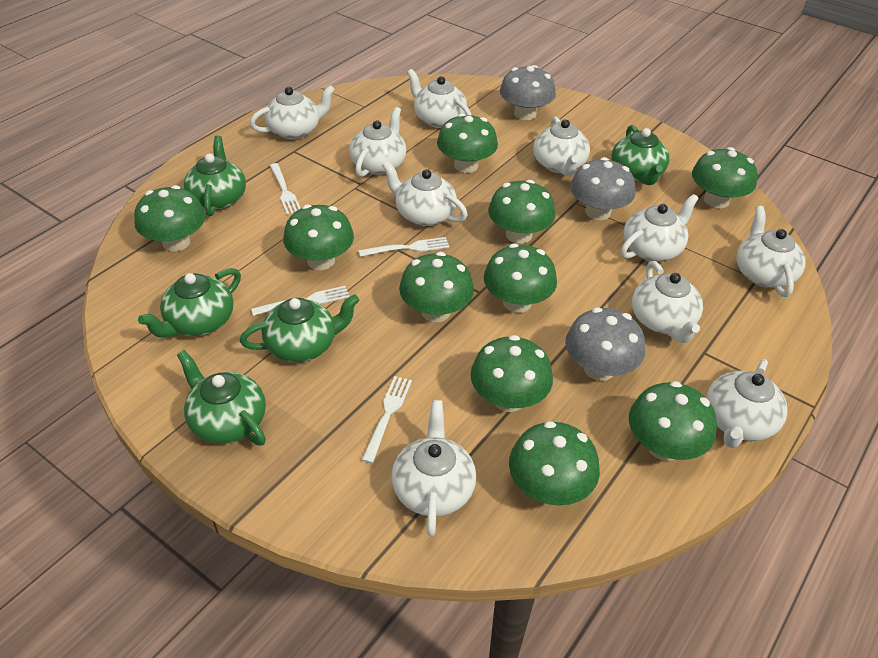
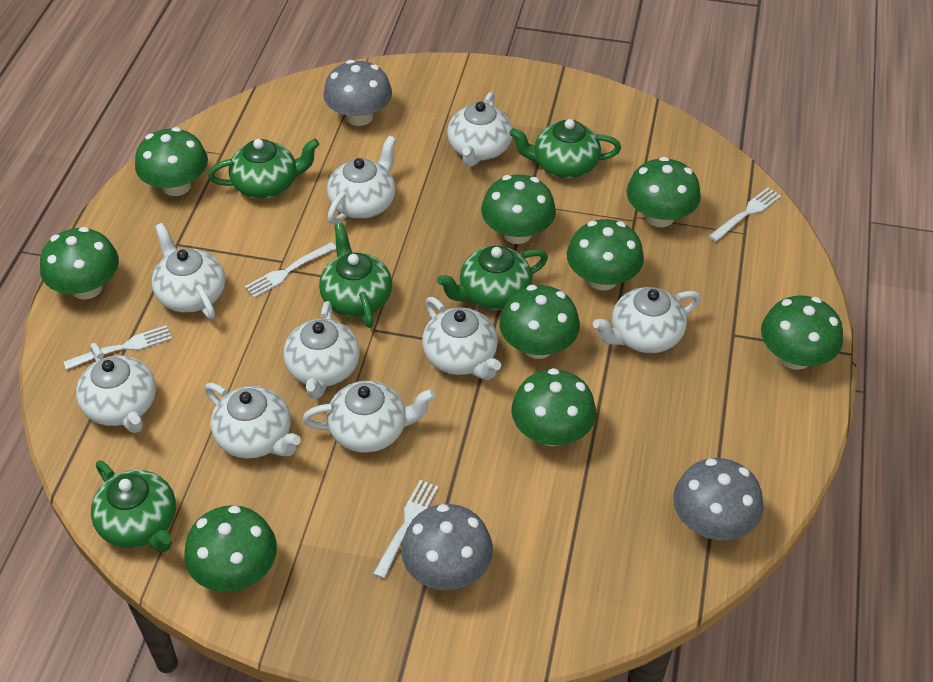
green mushroom: [134,185,206,251] [283,204,354,270] [399,252,474,322] [437,113,498,173] [470,335,553,412] [484,243,557,313] [488,180,556,244] [509,421,600,505] [629,381,717,461] [692,147,757,208] = 10 -> [40,227,119,300] [135,127,208,196] [184,505,277,592] [481,174,556,244] [499,285,580,359] [511,368,596,446] [567,219,644,291] [627,157,701,227] [761,295,843,370] = 9
white teapot: [250,85,335,139] [349,107,406,177] [382,161,468,226] [392,400,476,536] [407,69,472,128] [533,117,590,176] [621,194,699,261] [632,261,703,343] [706,359,788,448] [737,206,805,297] = 10 -> [76,343,156,433] [152,223,225,319] [205,383,301,459] [283,301,360,399] [302,381,436,453] [327,136,396,224] [422,297,501,380] [447,92,512,167] [593,287,701,353] = 9

